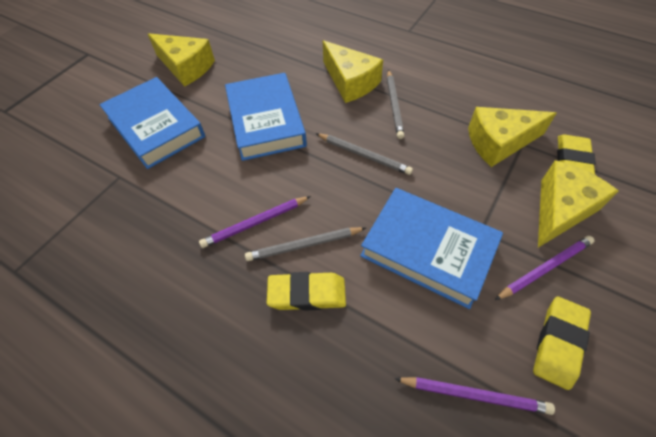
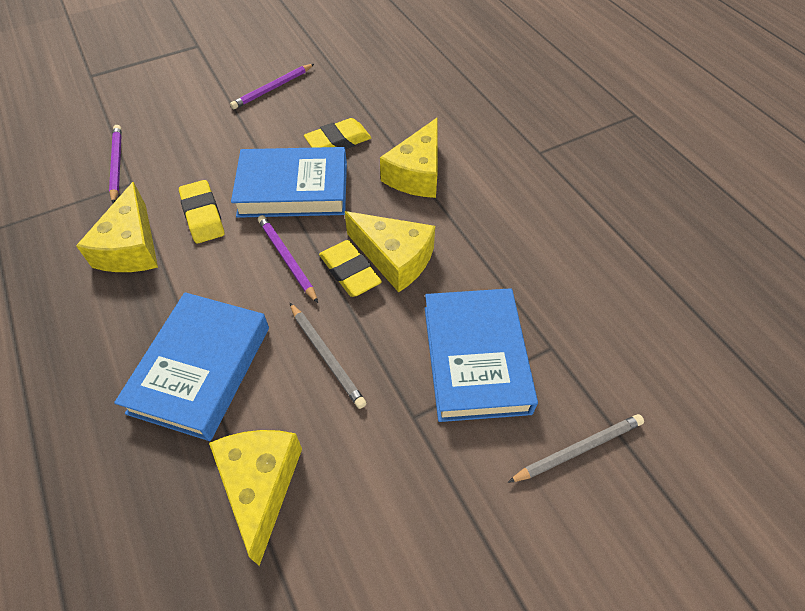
grey pencil: [245,227,366,261] [315,133,413,175] [387,70,404,139] = 3 -> [290,303,367,409] [507,414,644,483] = 2

